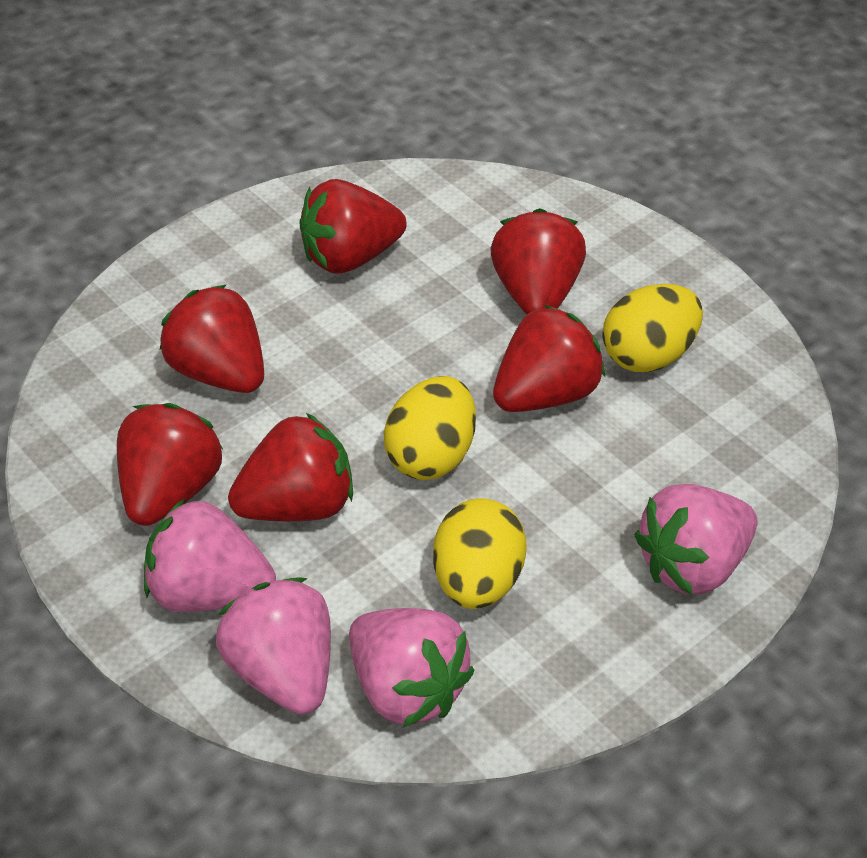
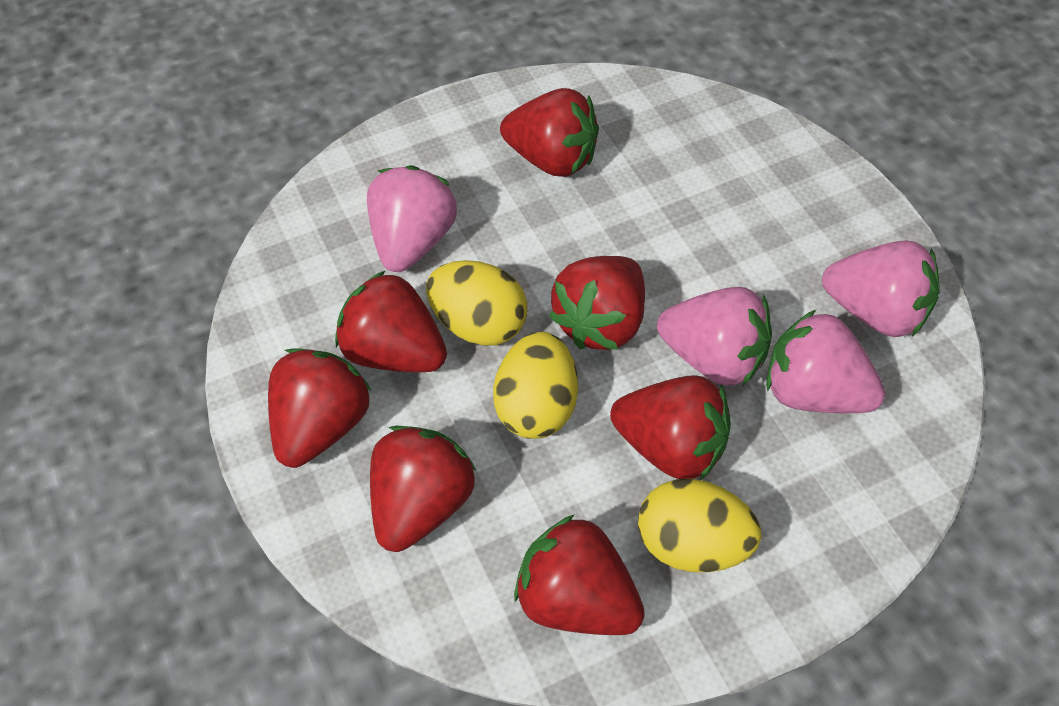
red strawberry: [117,403,223,526] [160,285,264,393] [228,413,353,521] [300,179,407,274] [491,208,586,314] [493,305,605,412] = 6 -> [268,348,371,468] [335,270,447,372] [370,426,476,552] [500,88,599,177] [514,514,645,635] [549,256,645,350] [610,375,731,480] = 7

